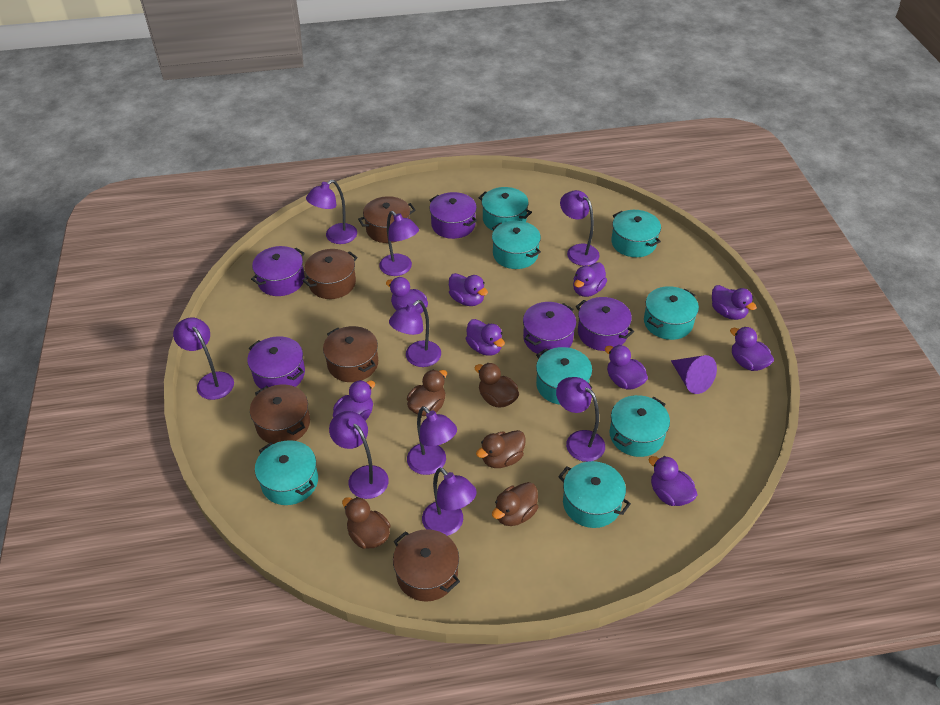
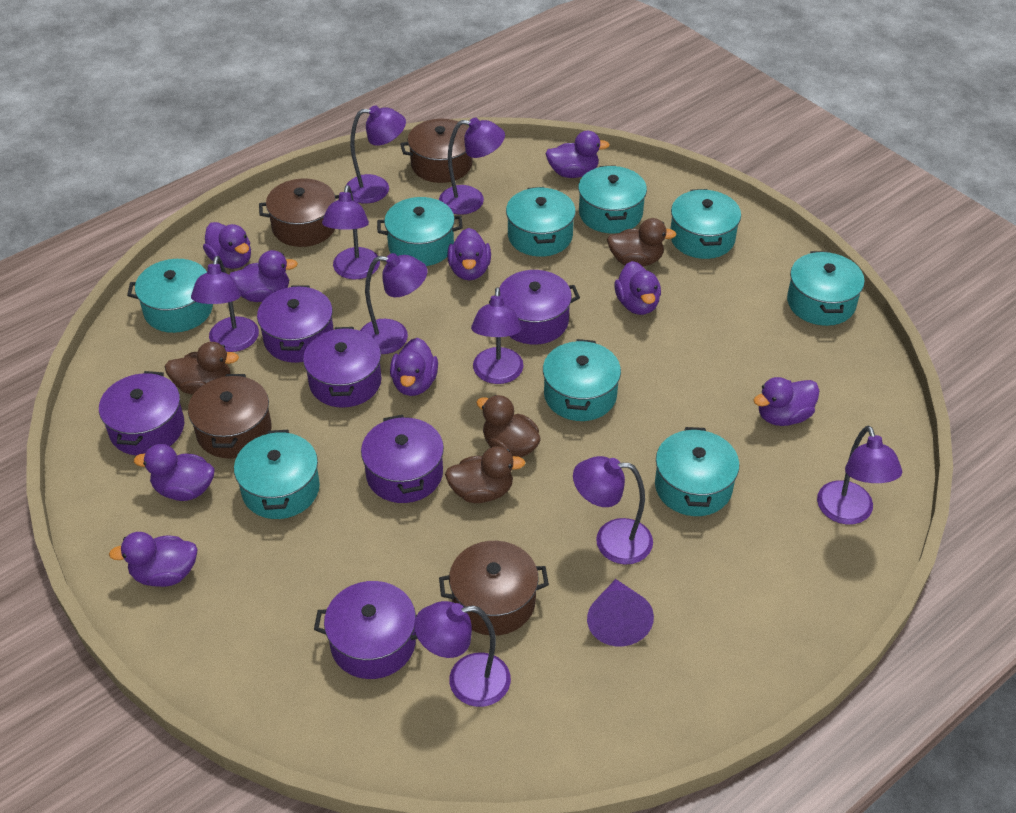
brown duck: [342,497,390,549] [407,370,447,416] [474,363,519,408] [476,430,526,468] [492,482,538,526] = 5 -> [165,342,239,394] [445,446,525,503] [476,395,541,457] [607,218,676,267] = 4
brown pot: [250,385,310,444] [302,249,358,299] [323,326,378,382] [358,196,416,243] [393,529,460,602] = 5 -> [188,374,272,458] [259,178,339,247] [400,118,473,183] [439,541,549,636] = 4
purple pot: [247,336,305,389] [251,246,305,296] [429,192,477,239] [523,302,576,355] [576,297,634,351] = 5 -> [99,371,184,456] [257,285,334,363] [303,327,382,408] [314,581,418,679] [361,415,444,503] [489,270,580,345] = 6
turquoise pot: [255,440,318,505] [479,187,532,231] [492,221,541,269] [536,347,592,405] [558,461,631,528] [610,395,670,457] [611,210,661,257] [644,286,699,340] = 8 -> [127,259,213,333] [234,430,320,519] [377,197,463,266] [506,187,576,257] [543,339,621,421] [578,165,647,233] [655,427,739,516] [671,189,741,259] [787,251,865,326] = 9

